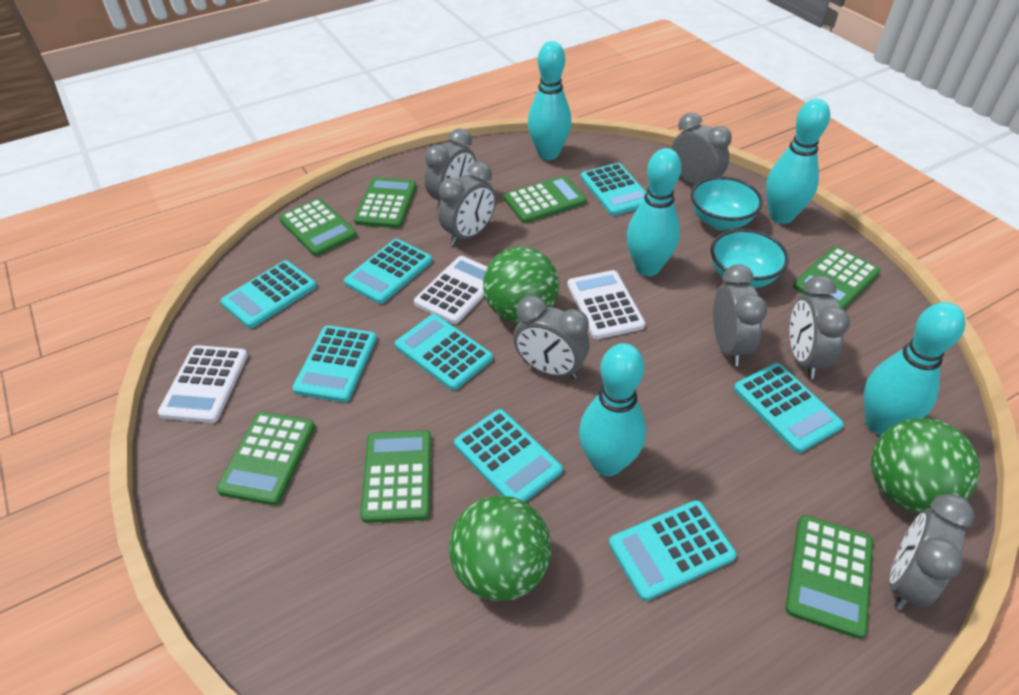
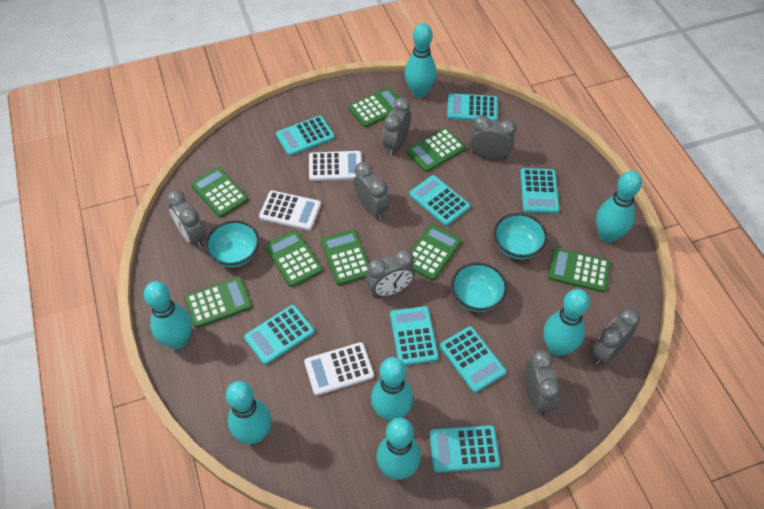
green ball: [449,495,551,601] [483,247,559,323] [871,418,980,513] = 3 -> none = 0
green calculator: [216,412,315,505] [279,198,357,256] [354,177,416,228] [360,430,431,523] [504,176,587,223] [786,515,873,639] [793,247,880,310] = 7 -> [185,277,252,328] [191,167,248,218] [265,230,323,287] [321,230,369,285] [349,88,399,127] [406,128,466,172] [410,224,462,281] [548,248,611,292] = 8
turquoise bowl: [691,176,763,230] [711,229,789,288] = 2 -> [205,221,259,268] [451,263,507,312] [494,213,547,260] = 3
turquoise bowling pin: [528,41,571,160] [579,343,646,476] [627,148,681,276] [766,99,830,224] [864,302,966,435] = 5 -> [144,281,192,349] [226,381,272,444] [371,357,413,421] [376,418,421,480] [405,23,436,98] [543,289,590,356] [596,171,642,243] = 7

